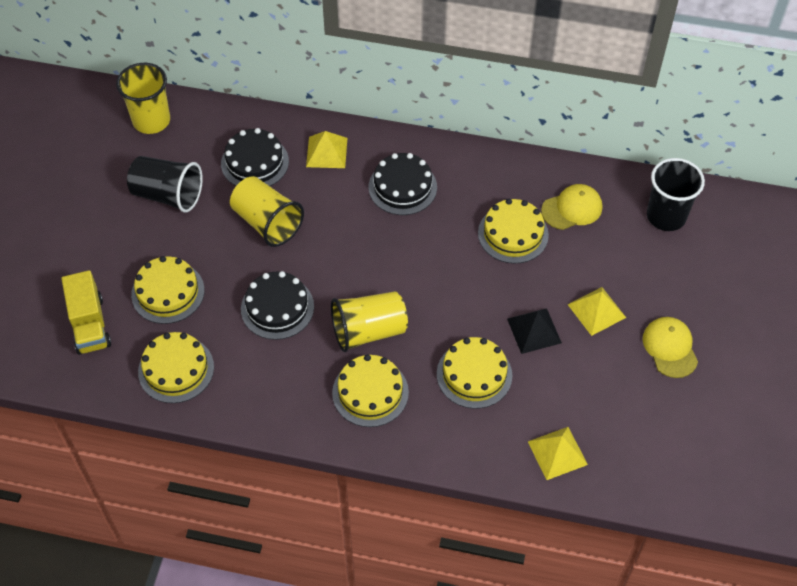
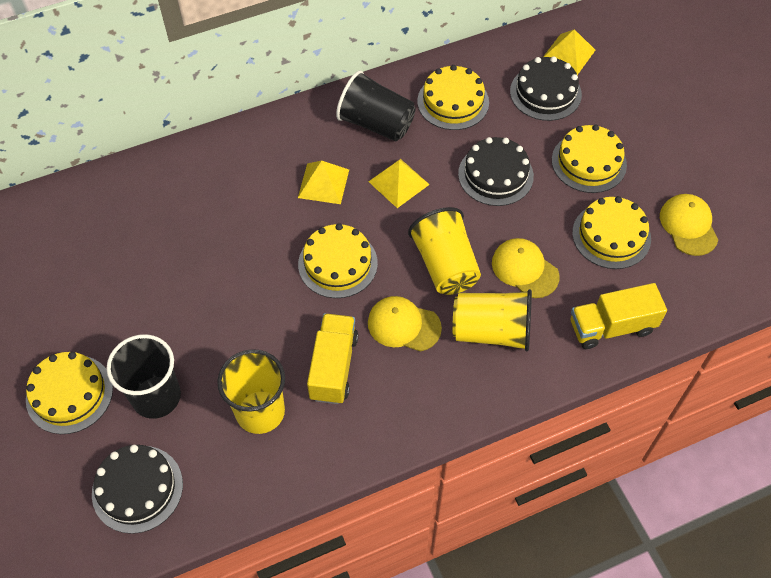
black pyramid: [507,308,562,354] = 1 -> none = 0
yellow cap: [541,184,602,230] [643,317,698,378] = 2 -> [368,296,442,352] [492,238,560,298] [660,194,718,256] = 3
yellow truck: [61,270,111,355] = 1 -> [307,313,358,404] [571,283,667,349] = 2

